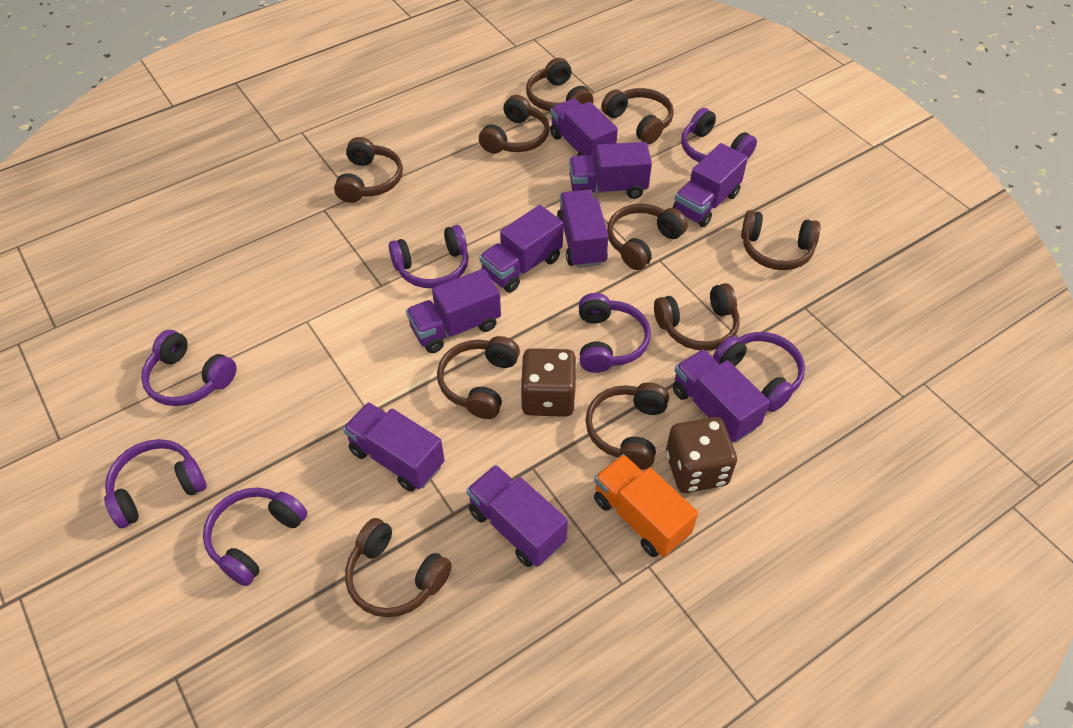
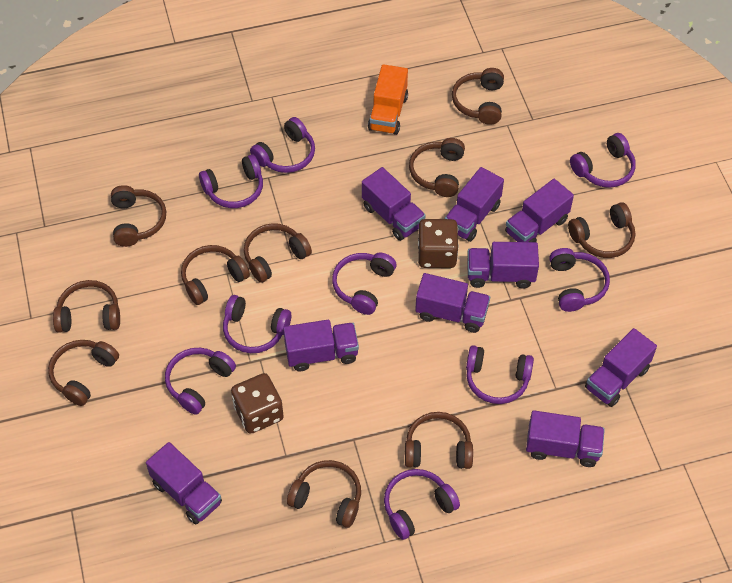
purple headphones: [104,439,207,528] [141,330,237,406] [203,488,307,586] [389,225,469,288] [579,293,651,373] [681,108,757,162] [713,332,805,412] = 7 -> [165,348,236,415] [199,154,263,208] [223,295,291,353] [250,117,315,173] [332,252,396,315] [384,469,460,540] [466,345,534,404] [549,248,610,312] [570,133,636,188] = 9

